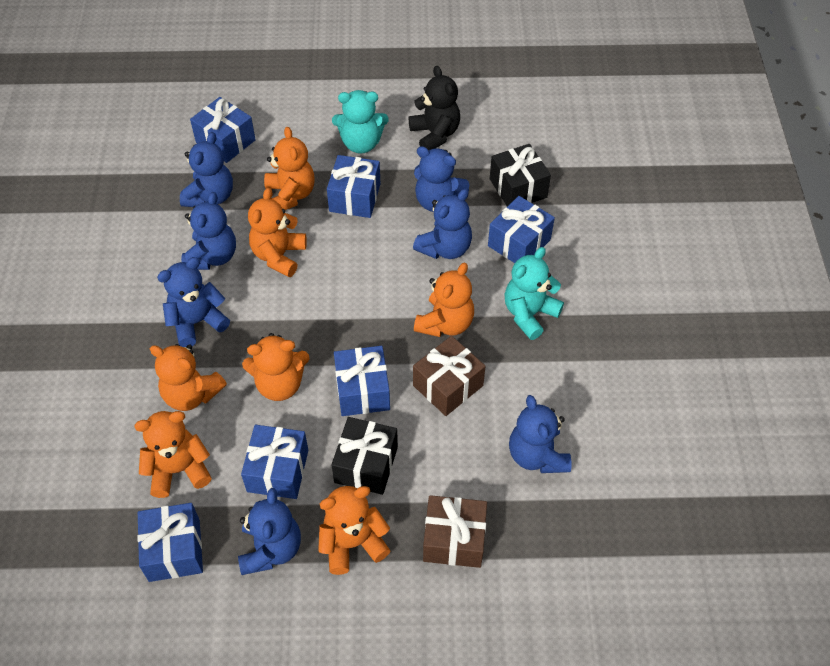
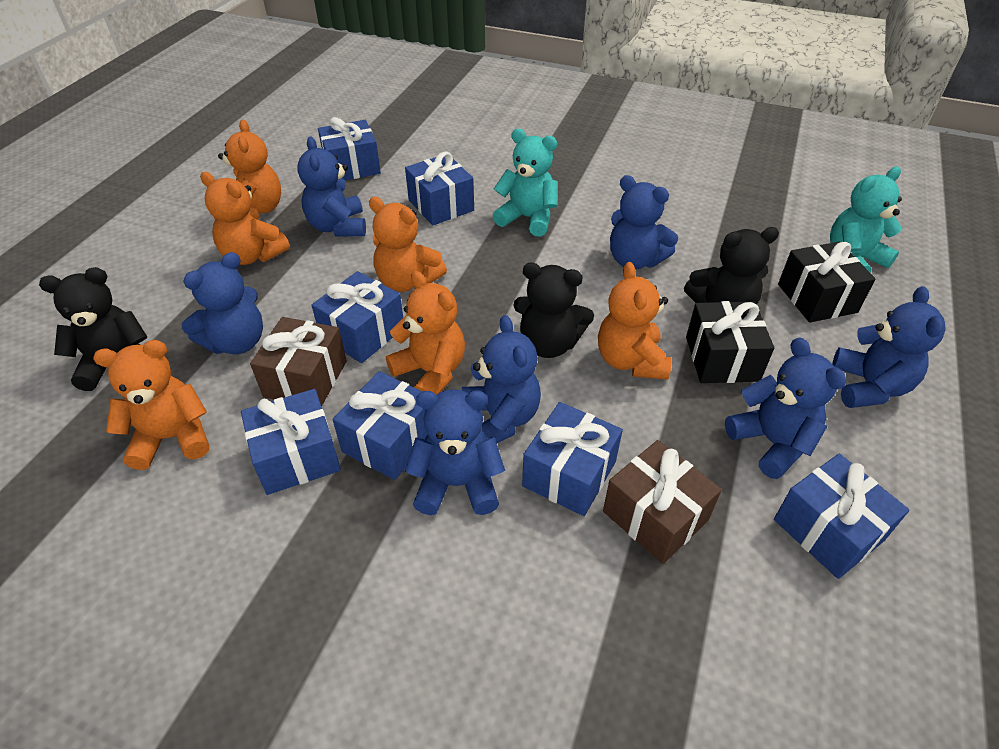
black teddy bear: [409,66,460,150] = 1 -> [39,267,147,391] [513,263,594,358] [684,227,779,305] = 3
blue gift: [137,503,203,582] [190,97,256,163] [241,425,308,499] [327,155,381,218] [334,346,390,416] [488,196,555,263] = 6 -> [241,389,341,495] [312,271,403,363] [318,117,381,180] [333,371,427,480] [405,151,474,225] [522,402,623,516] [774,453,909,579] = 7
orange teddy bear: [134,411,212,498] [150,344,227,411] [242,333,310,401] [248,188,307,277] [264,127,315,210] [318,486,391,575] [414,263,474,337] = 7 -> [93,340,209,470] [200,172,290,265] [218,120,281,220] [369,197,447,292] [386,271,465,395] [598,262,671,379] = 6

